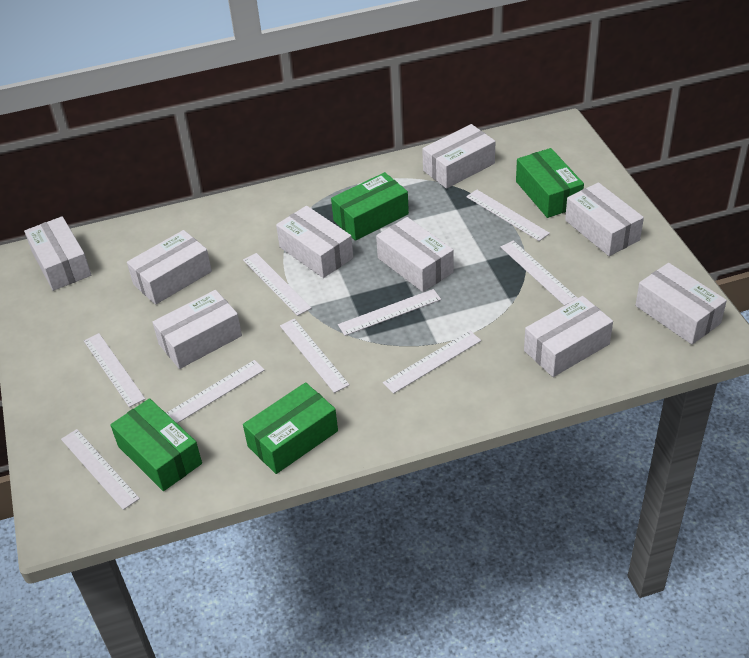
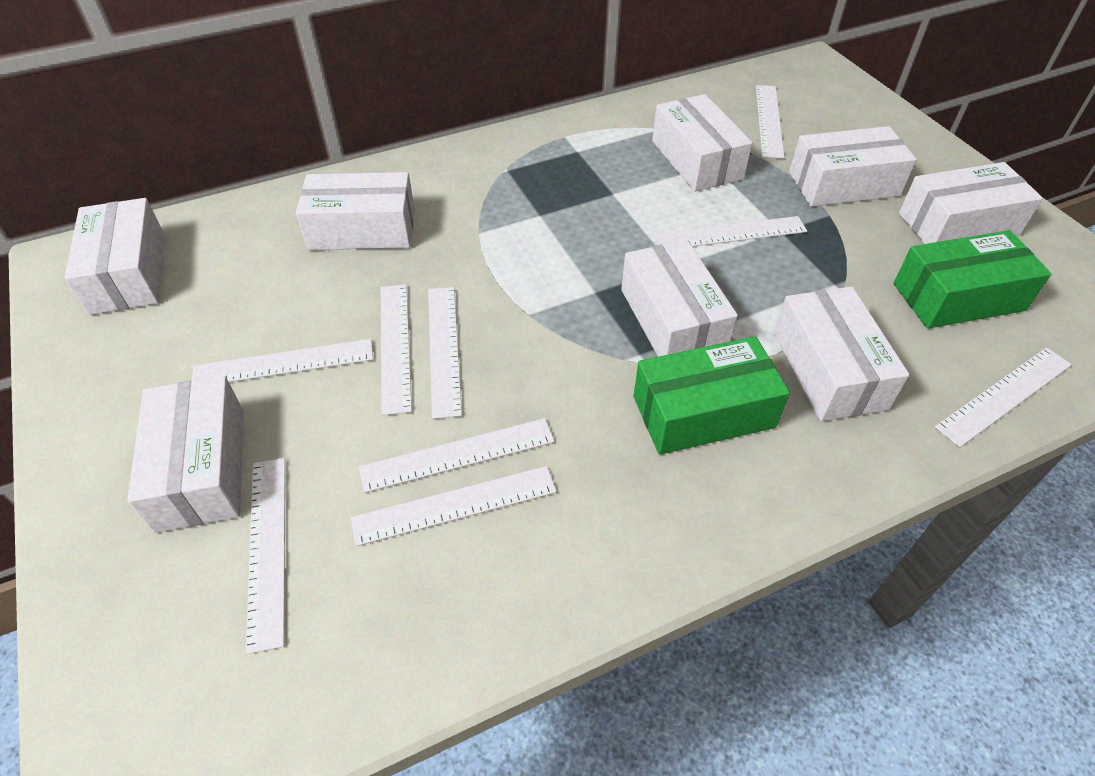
green box: [110,398,202,491] [243,382,338,474] [331,172,409,241] [516,148,584,218] = 4 -> [633,337,790,455] [893,230,1051,329] = 2
white box: [24,216,91,291] [127,230,212,305] [152,290,242,369] [276,206,353,278] [376,217,454,292] [422,124,496,189] [524,296,613,377] [565,182,644,256] [635,263,727,344] = 9 -> [64,198,165,315] [127,376,244,533] [296,172,415,250] [621,240,738,357] [652,94,753,192] [774,286,909,421] [789,126,917,207] [899,162,1043,244] = 8

